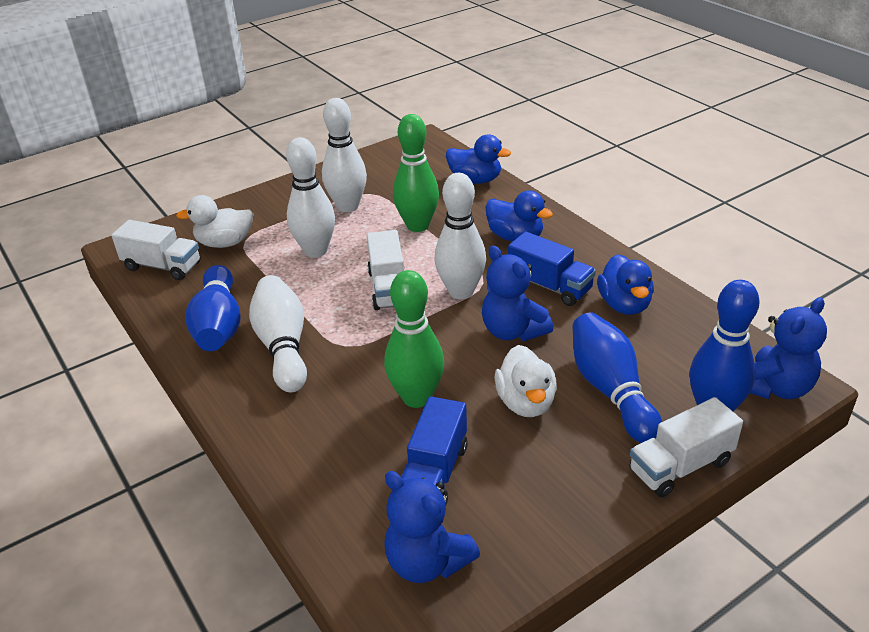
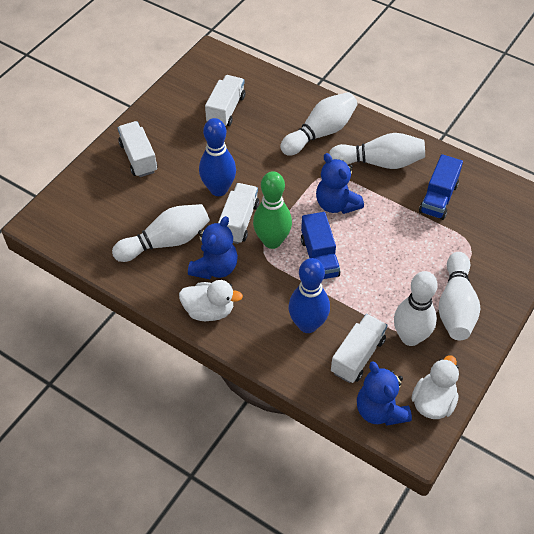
blue bowling pin: [185,265,241,351] [572,312,662,443] [690,280,760,411] = 3 -> [199,118,236,196] [288,258,330,333] = 2
blue duck: [446,135,511,184] [485,190,553,242] [597,254,654,315] = 3 -> none = 0
green bowling pin: [384,270,444,408] [393,114,439,232] = 2 -> [253,171,292,249] = 1
white bowling pin: [249,275,307,392] [286,137,335,258] [322,98,367,212] [435,173,486,299] = 4 -> [112,204,210,262] [280,92,357,156] [329,133,425,169] [394,271,438,346] [438,252,480,340] = 5
white truck: [112,220,200,280] [367,230,404,310] [629,397,743,498] = 3 -> [118,121,157,177] [205,75,245,126] [218,183,259,244] [331,314,388,383] = 4

